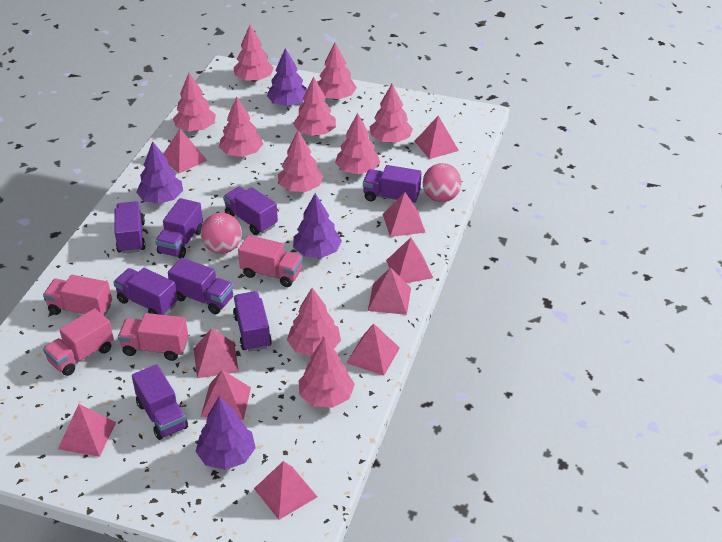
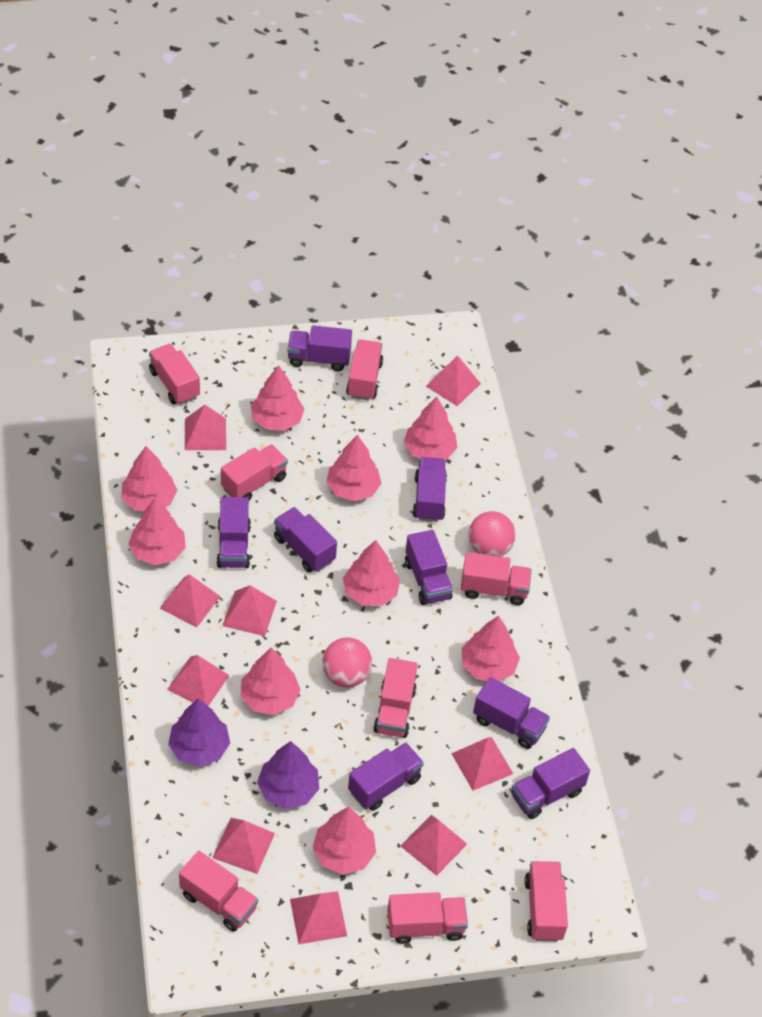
pink pyramid: [58,404,116,457] [163,129,208,173] [194,328,239,378] [201,370,251,420] [254,461,317,520] [346,323,400,376] [368,267,411,315] [383,192,426,237] [386,238,433,283] [415,116,459,159] = 10 -> [160,574,221,627] [167,655,230,706] [185,405,226,450] [212,818,275,874] [222,585,277,636] [290,891,347,944] [401,815,467,876] [426,355,481,406] [451,737,513,791] = 9
pink tree: [173,73,216,131] [219,97,263,157] [233,25,274,82] [278,131,324,192] [287,288,341,356] [293,76,336,136] [299,337,355,408] [317,43,357,100] [335,113,380,174] [370,84,413,143] = 10 -> [122,446,177,511] [128,498,186,565] [241,648,300,715] [251,365,304,431] [312,807,376,875] [326,435,382,501] [343,540,400,606] [404,397,458,460] [462,616,520,681] = 9
pink truck: [43,275,112,316] [43,308,114,376] [118,313,188,361] [238,235,303,287] = 4 -> [149,344,200,405] [179,851,258,932] [221,444,288,500] [346,340,383,401] [373,658,418,738] [387,892,468,944] [461,552,532,605] [525,861,568,941] = 8
purple tree: [136,141,183,204] [196,396,256,470] [267,48,307,106] [293,193,342,258] = 4 -> [168,699,230,767] [257,741,319,809] = 2

